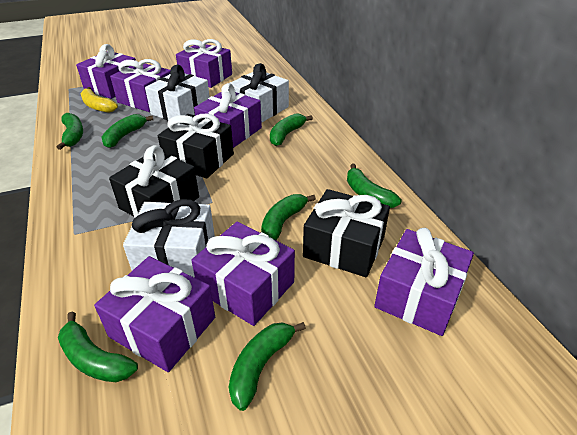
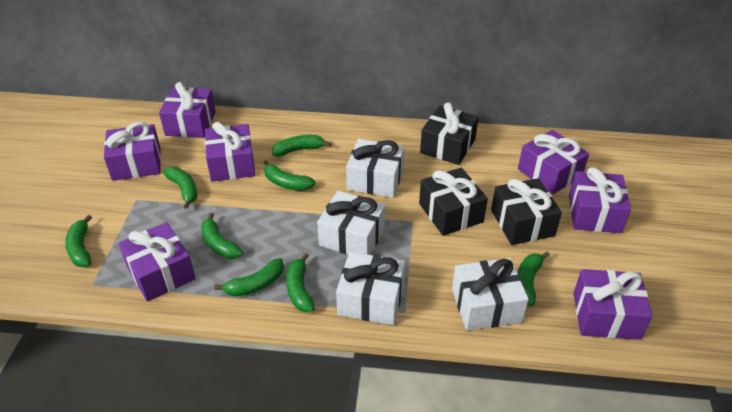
green banana: [57,113,83,150] [58,311,138,382] [101,114,153,148] [229,322,306,411] [261,194,316,240] [270,113,313,146] [347,164,402,208] = 7 -> [65,215,92,267] [163,167,197,209] [201,213,243,259] [214,258,284,297] [263,160,316,191] [272,135,332,157] [286,253,315,312] [517,252,550,306] = 8
white gift: [123,199,215,278] [145,65,210,120] [230,63,289,123] = 3 -> [317,191,386,255] [336,252,405,325] [346,139,405,198] [452,258,529,331] = 4
yellow banana: [80,87,118,113] = 1 -> none = 0

